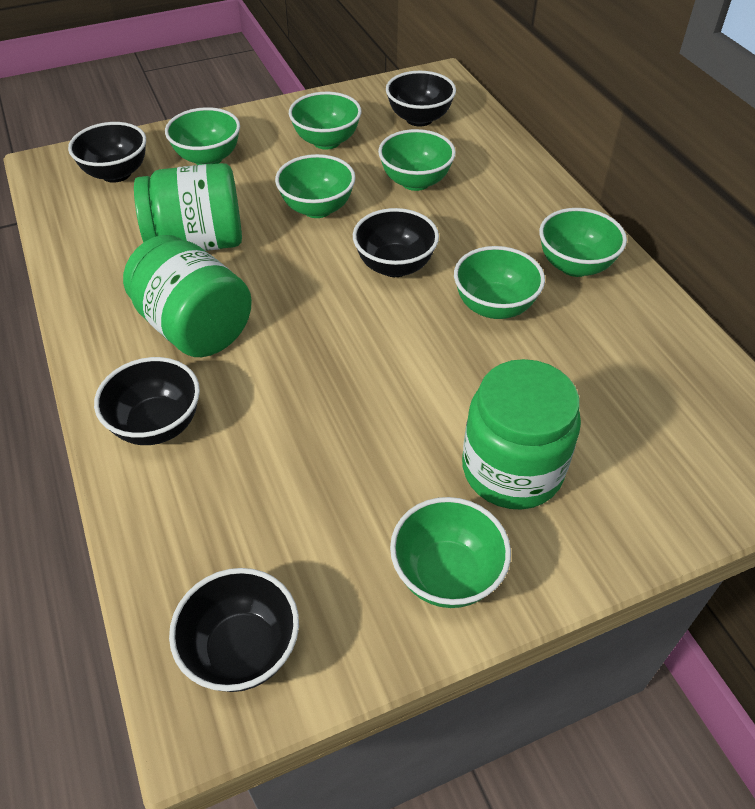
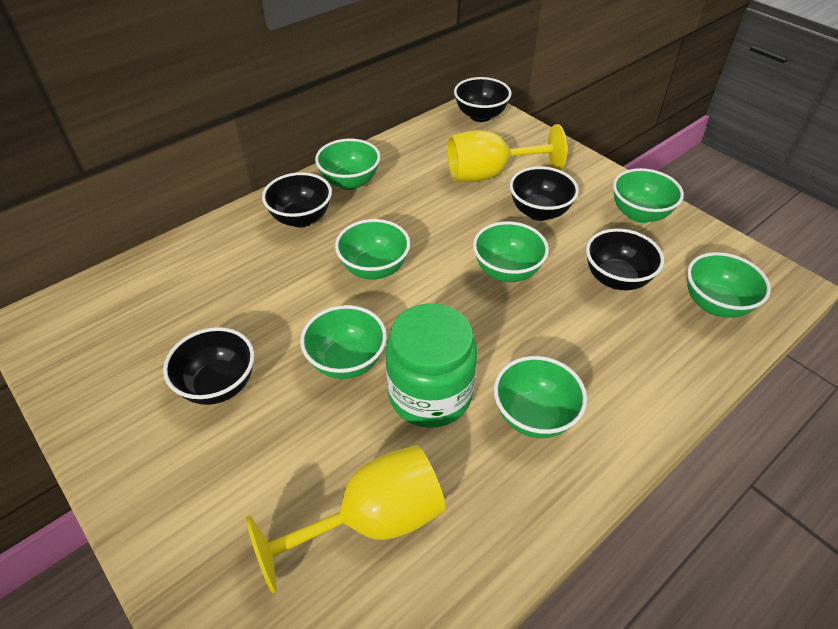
green jar: [123,235,252,357] [134,163,242,251] [462,359,581,509] = 3 -> [386,303,477,428] = 1
yellow goblet: none = 0 -> [246,445,445,594] [448,124,567,182] = 2

